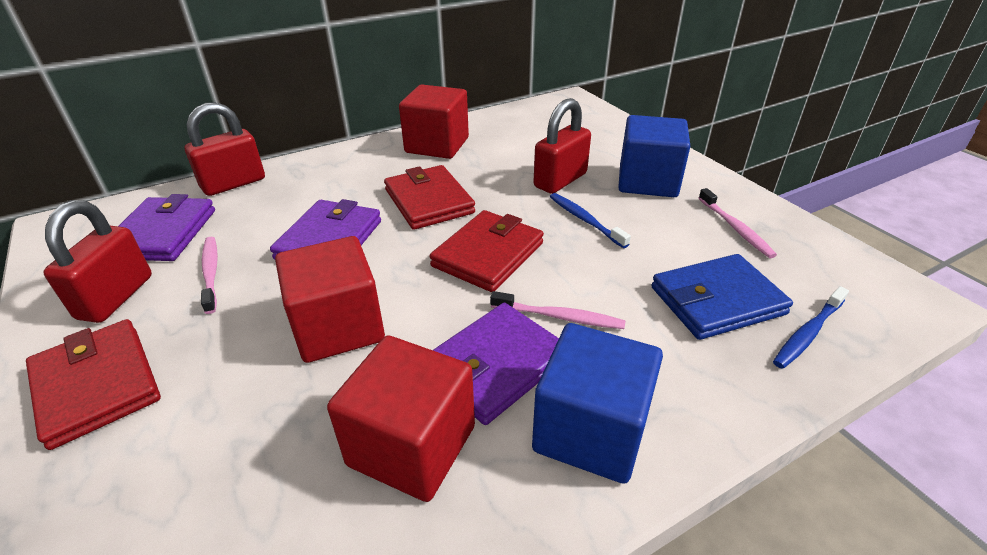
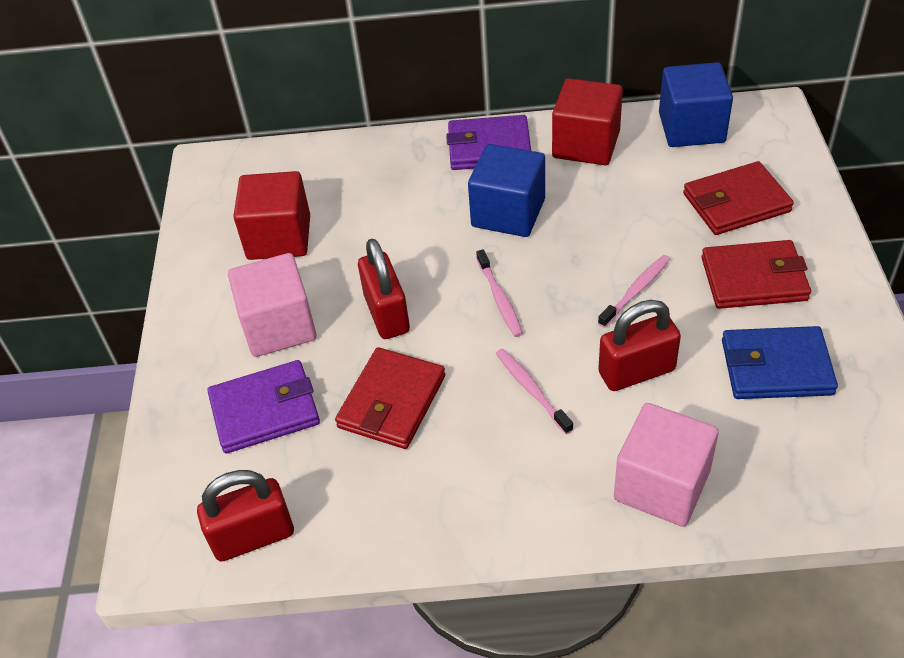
blue toothbrush: [550,193,631,248] [773,286,849,369] = 2 -> none = 0
pink cube: none = 0 -> [228,253,317,357] [614,403,719,527] = 2
purple wallet: [118,194,215,261] [270,199,381,260] [433,303,559,425] = 3 -> [207,360,320,453] [446,115,531,170] = 2
red cube: [275,236,385,363] [327,335,475,502] [399,85,469,159] = 3 -> [233,171,310,260] [552,78,623,165] = 2

